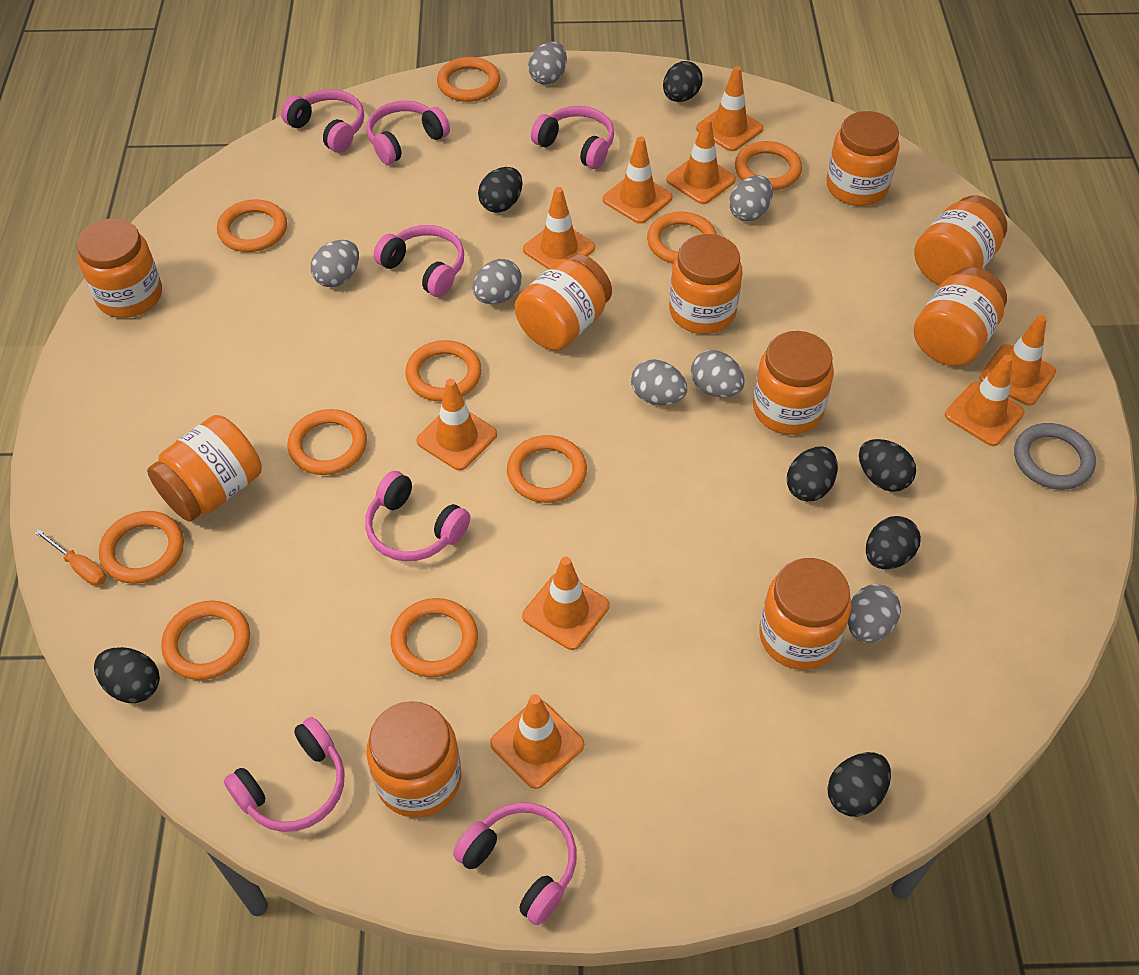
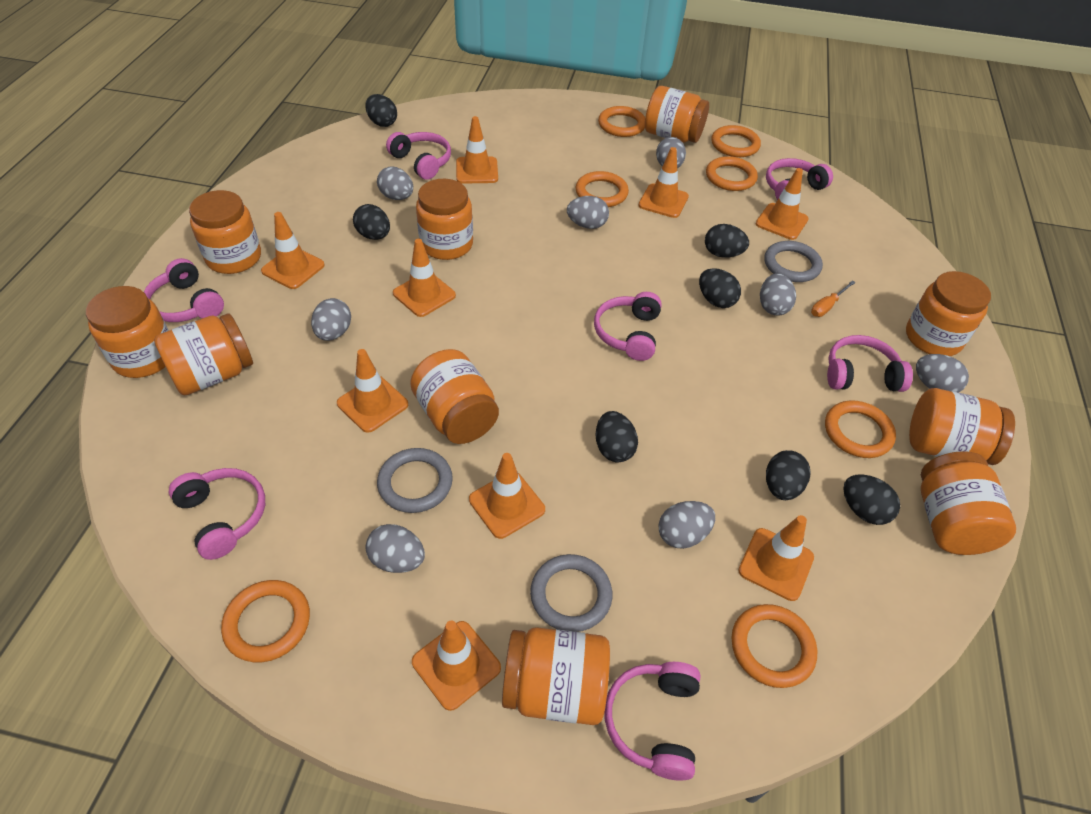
grey egg: [311,240,359,287] [473,259,522,304] [528,41,567,85] [631,359,687,405] [691,350,745,397] [729,175,773,222] [848,584,901,643] = 7 -> [311,298,351,341] [365,524,425,573] [377,167,413,200] [567,196,609,229] [656,137,686,168] [659,501,715,549] [760,273,796,316] [916,354,969,393] = 8
grey ring: [1014,423,1096,490] = 1 -> [377,448,453,513] [530,554,612,632] [764,241,823,282] = 3
orange ring: [99,511,184,584] [161,601,250,680] [217,199,287,252] [288,409,367,475] [390,598,478,677] [405,340,481,402] [437,57,500,102] [507,435,587,503] [647,212,717,264] [735,141,802,190] = 10 -> [221,580,310,662] [576,171,629,207] [598,106,645,137] [706,156,758,191] [711,125,761,157] [731,604,817,688] [825,400,896,458] = 7

